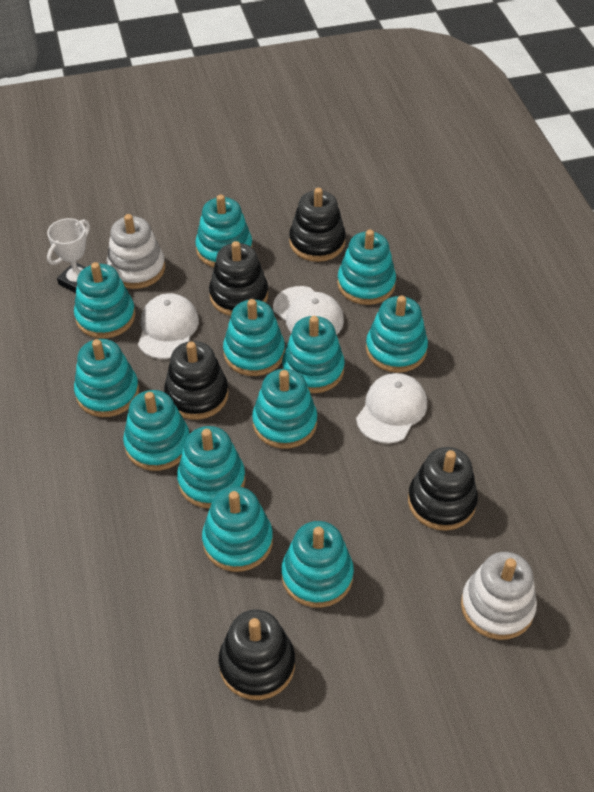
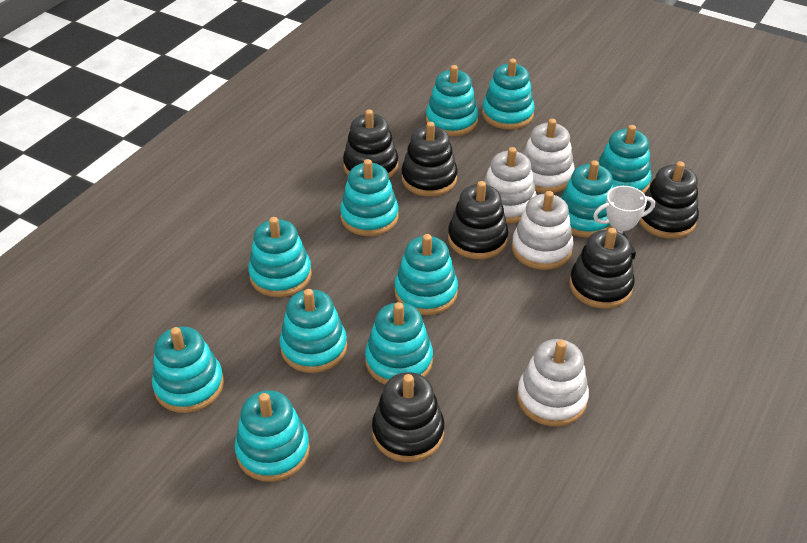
black stacking toy: [164,341,229,420] [209,241,268,316] [219,610,295,700] [289,188,346,262] [408,447,478,531] = 5 -> [343,109,398,178] [372,372,444,462] [401,122,458,196] [448,181,508,259] [569,228,635,309] [639,161,699,239] = 6
turquoise stacking toy: [74,262,135,339] [74,339,139,417] [123,390,190,471] [177,426,245,509] [195,195,253,267] [202,487,273,572] [223,299,285,376] [252,369,317,449] [281,521,354,608] [282,316,345,393] [337,230,396,305] [366,296,428,373] = 12 -> [152,327,224,413] [235,390,310,482] [248,217,312,297] [279,289,347,373] [340,159,399,236] [365,302,433,384] [395,234,458,315] [426,65,478,136] [482,59,535,129] [561,160,614,238] [598,125,651,194] = 11
white cap: [138,293,199,359] [273,286,344,335] [356,373,427,444] = 3 -> none = 0
white stacking toy: [107,214,165,289] [461,552,537,640] = 2 -> [484,147,537,223] [512,191,574,270] [517,339,589,427] [523,119,575,193] = 4

